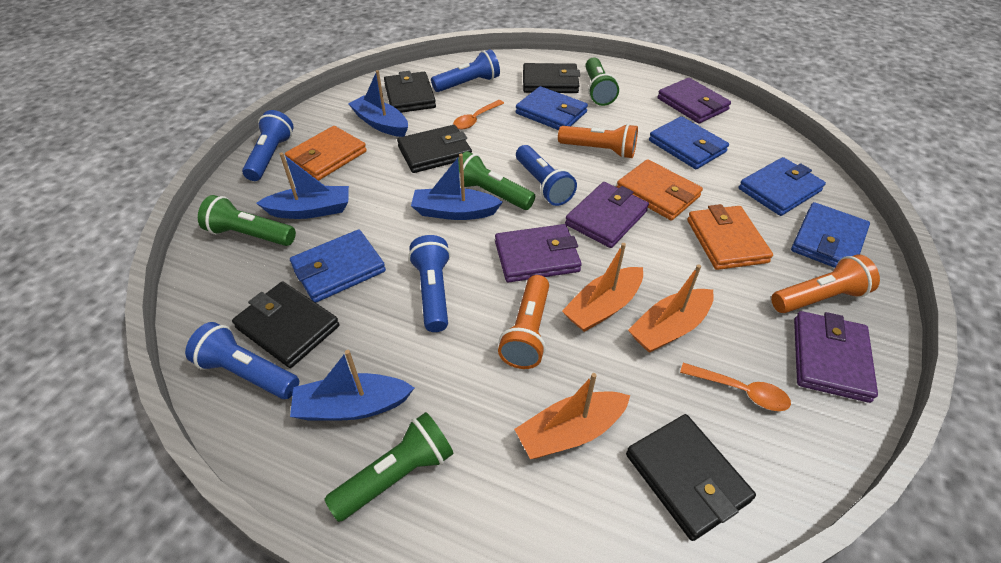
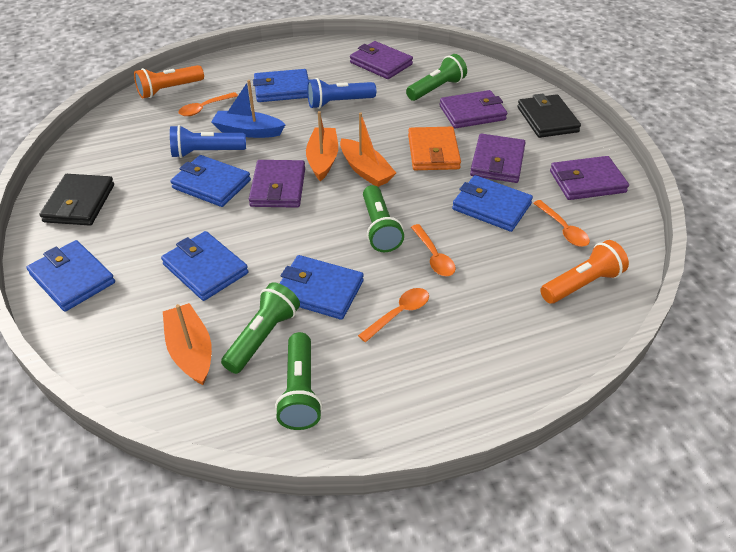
black wallet: [232,281,339,368] [384,71,436,113] [397,125,472,173] [523,63,580,93] [626,414,756,541] = 5 -> [39,174,114,225] [517,94,581,138] = 2
blue boat: [256,152,349,219] [290,350,414,421] [348,70,408,137] [411,154,503,220] = 4 -> [211,80,286,138] = 1
blue flashlight: [185,322,299,399] [242,110,294,181] [408,235,451,332] [431,49,500,92] [516,145,577,206] = 5 -> [170,125,246,158] [307,78,376,109] = 2
blue wallet: [290,230,386,303] [516,86,588,130] [649,116,729,169] [739,157,826,216] [791,202,870,268] = 5 -> [27,240,115,312] [161,231,248,301] [170,155,251,207] [253,69,309,102] [279,255,364,320] [452,175,533,232] = 6
orange flashlight: [498,275,549,369] [558,124,638,159] [771,254,880,313] = 3 -> [134,65,204,98] [540,240,629,304] = 2
orange spoon: [453,100,504,129] [680,363,791,411] = 2 -> [178,92,238,116] [358,288,429,342] [411,224,456,276] [533,200,590,247] = 4
orange wallet: [285,126,367,181] [617,159,703,220] [687,204,773,270] = 3 -> [408,127,461,170] = 1
purple wallet: [495,224,582,282] [565,182,649,248] [657,78,731,123] [794,311,878,403] = 4 -> [249,160,305,208] [350,41,413,79] [439,90,507,128] [470,134,526,183] [550,156,629,200] = 5

